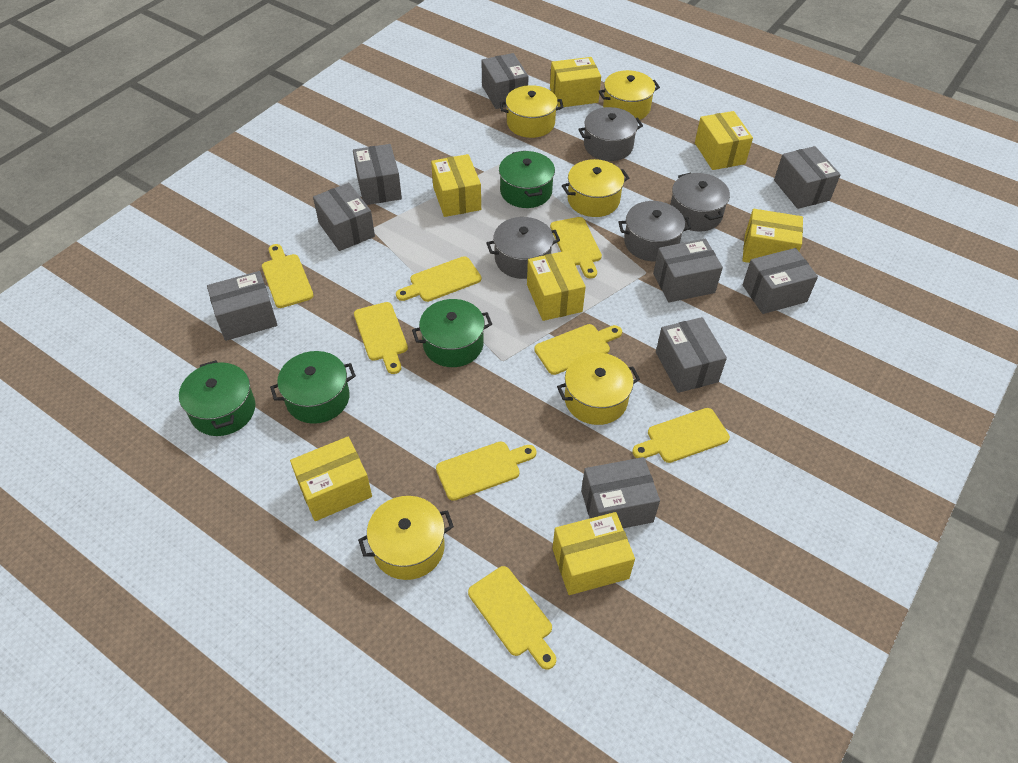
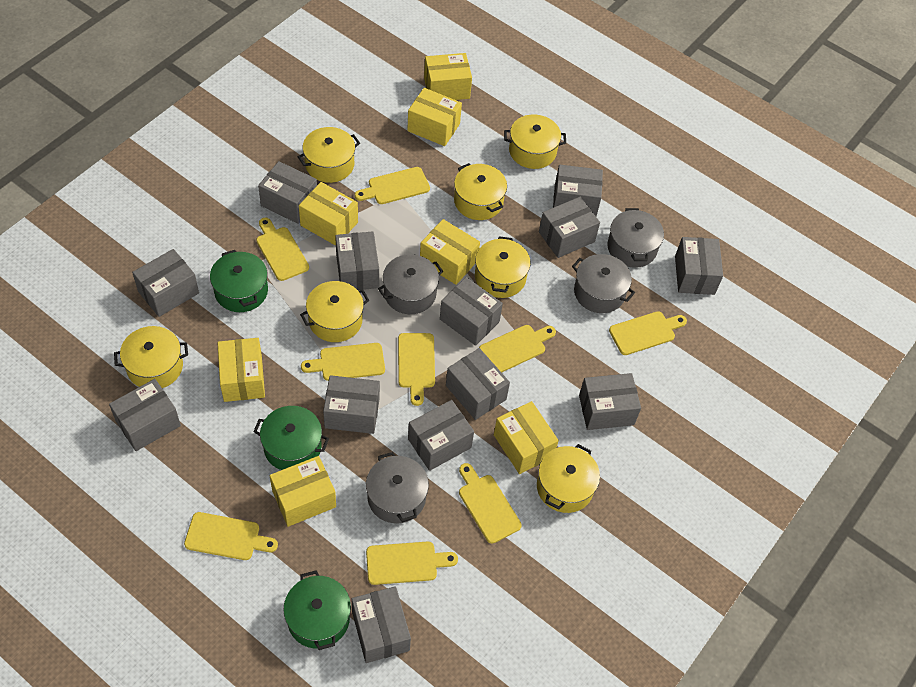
green pot: [179,360,255,436] [270,351,356,424] [412,299,492,367] [499,151,555,208] = 4 -> [210,250,268,312] [253,406,329,470] [283,570,351,650] = 3
grey box: [207,271,278,341] [313,183,375,251] [353,144,402,205] [481,53,529,109] [581,457,660,528] [653,239,723,303] [656,317,727,393] [743,248,818,314] [774,146,841,209] = 9 -> [109,379,181,451] [132,249,199,317] [258,161,317,224] [323,375,380,434] [335,231,379,290] [351,586,411,663] [408,400,474,471] [440,277,503,346] [446,348,510,420] [539,197,600,258] [553,165,603,217] [579,373,641,430] [675,237,723,295] = 13
yellow cutting board: [262,244,314,308] [354,302,408,374] [396,256,481,302] [436,441,537,501] [468,566,556,670] [534,324,622,375] [550,217,602,278] [632,408,730,463] = 8 -> [184,512,278,560] [256,217,309,281] [301,343,385,381] [355,167,430,204] [366,542,458,585] [398,333,435,406] [459,463,522,544] [479,325,556,373] [609,311,687,355] = 9
yellow pot: [358,496,454,580] [500,85,563,138] [557,353,640,425] [562,159,629,217] [598,70,660,120] = 5 -> [114,326,188,388] [298,127,360,183] [300,281,369,342] [454,163,507,220] [475,236,531,298] [504,114,566,169] [537,444,600,513] = 7

